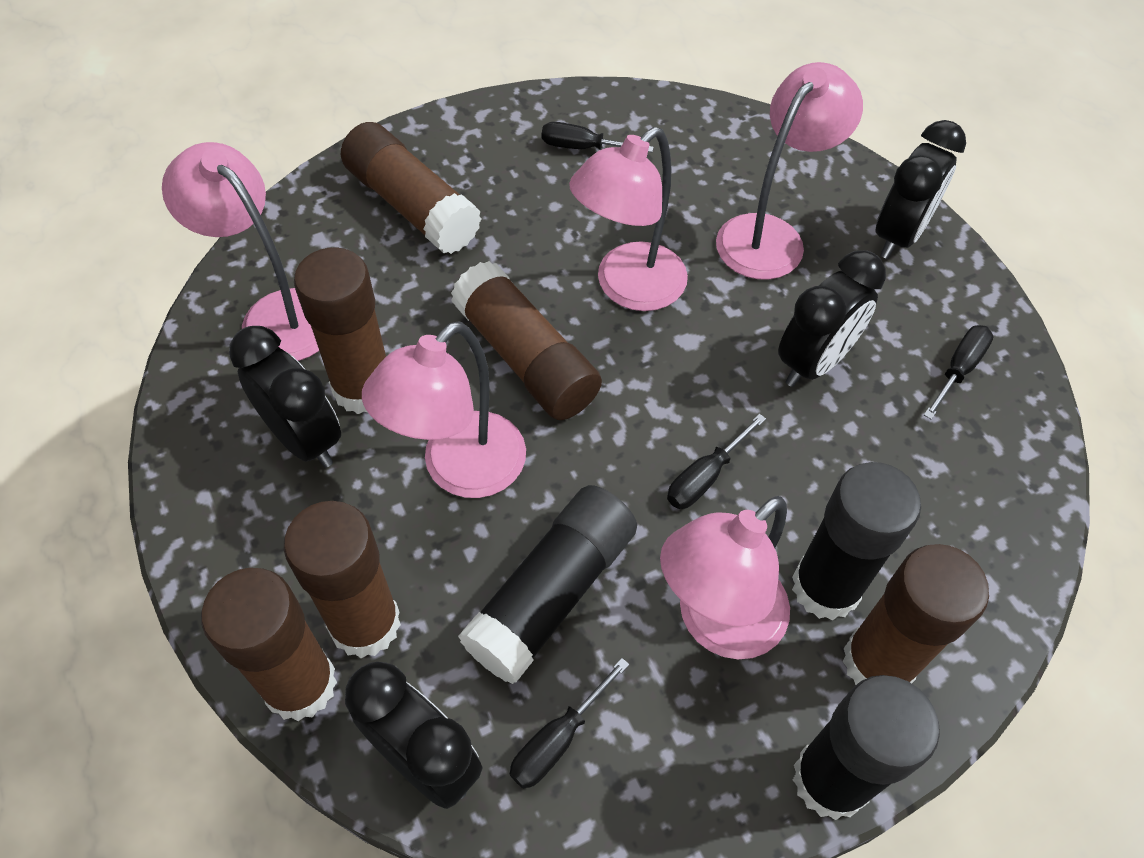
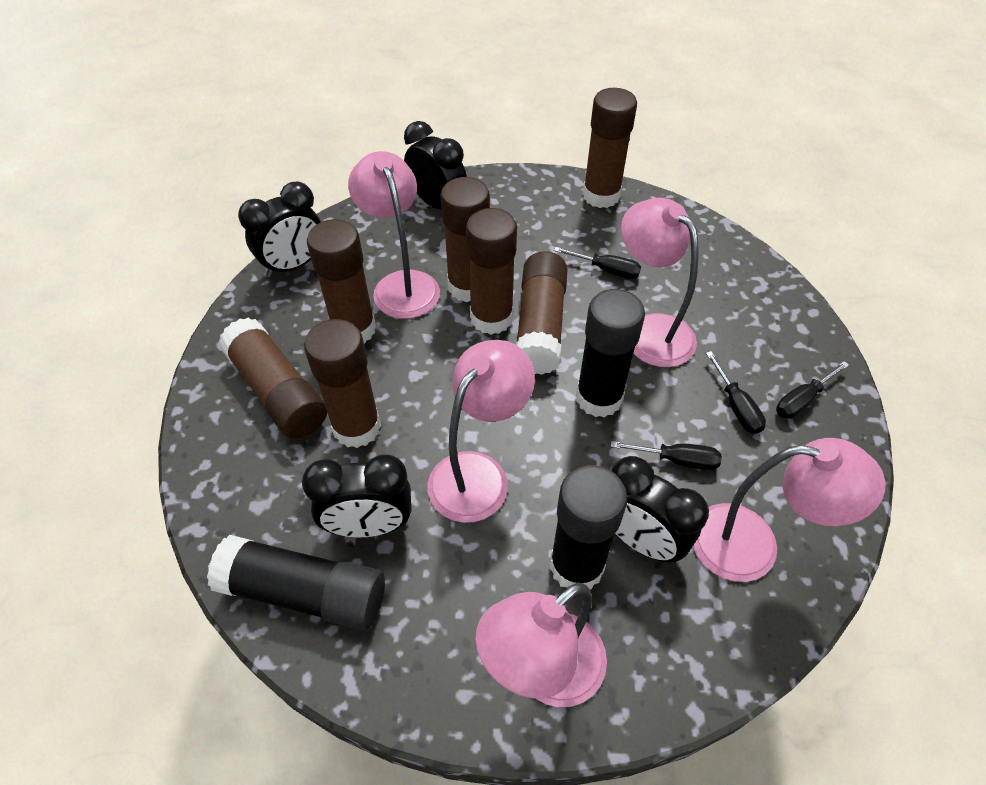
brown glue stick: [201,568,337,721] [284,501,401,658] [294,247,386,414] [341,122,482,254] [451,261,602,420] [842,544,989,685] = 6 -> [219,317,327,439] [304,319,381,448] [307,219,376,344] [441,177,490,302] [466,208,517,335] [516,251,568,375] [583,88,637,208] = 7

